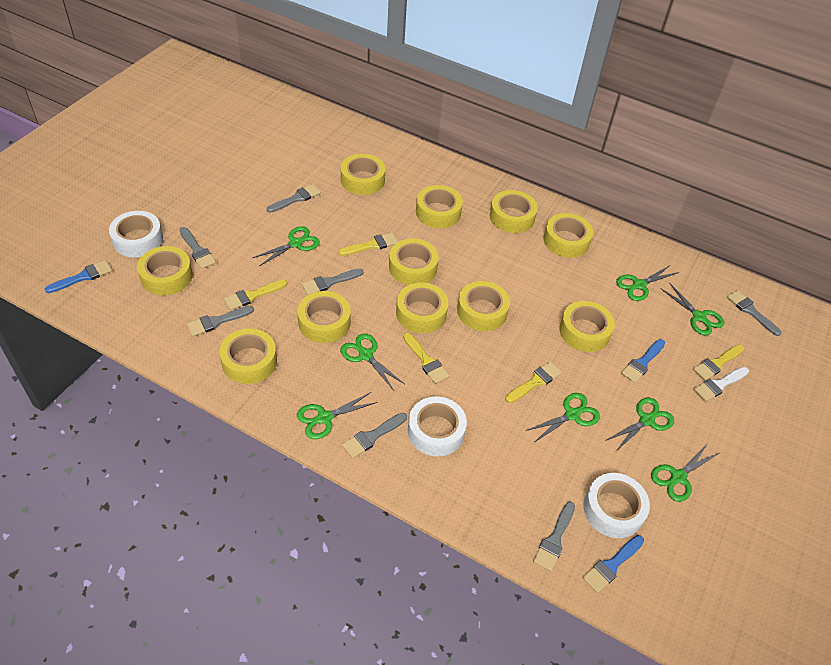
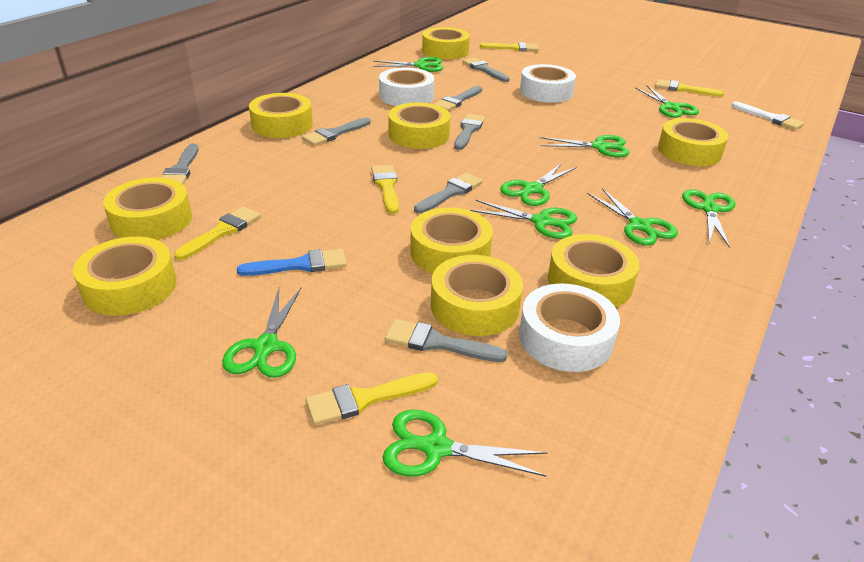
blue brush: [45,260,112,293] [583,535,644,593] [621,339,665,383] = 3 -> [237,249,347,276] = 1
green scissors: [252,226,320,266] [297,392,378,439] [340,333,404,391] [525,393,600,442] [605,397,674,451] [616,265,679,301] [651,443,719,502] [660,283,724,335] = 8 -> [222,287,302,378] [373,57,443,72] [383,409,547,477] [470,200,577,239] [500,163,577,206] [540,135,630,157] [587,188,678,245] [635,86,699,118] [682,189,735,248] = 9
yellow tape: [137,246,193,295] [219,328,277,384] [298,291,351,343] [341,154,385,195] [389,238,439,285] [396,283,449,333] [416,185,463,228] [457,281,510,331] [490,190,538,233] [543,213,593,258] [559,301,615,352] = 11 -> [73,237,176,316] [103,177,192,240] [249,93,313,138] [388,102,450,149] [410,207,493,274] [422,27,470,60] [431,255,523,336] [548,234,639,307] [658,118,729,166] = 9

